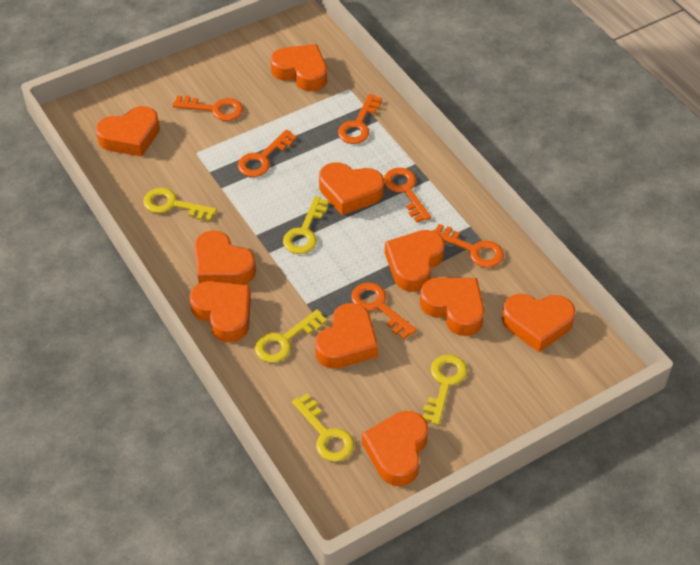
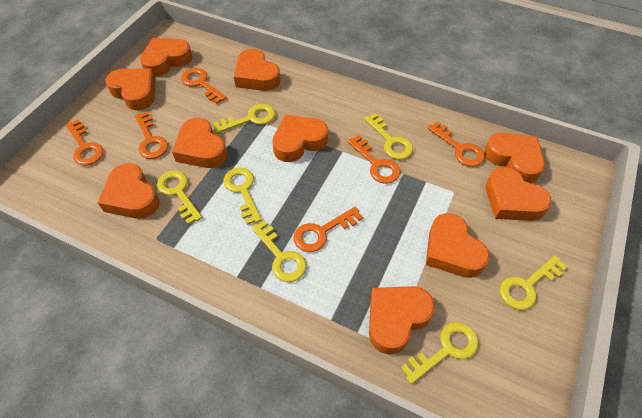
yellow key: [143,188,217,221] [255,309,327,363] [283,196,329,254] [292,394,354,462] [423,355,467,425] = 5 -> [157,170,202,225] [213,104,276,133] [223,168,262,225] [251,220,307,282] [364,113,413,160] [401,322,479,384] [500,255,567,310] = 7

